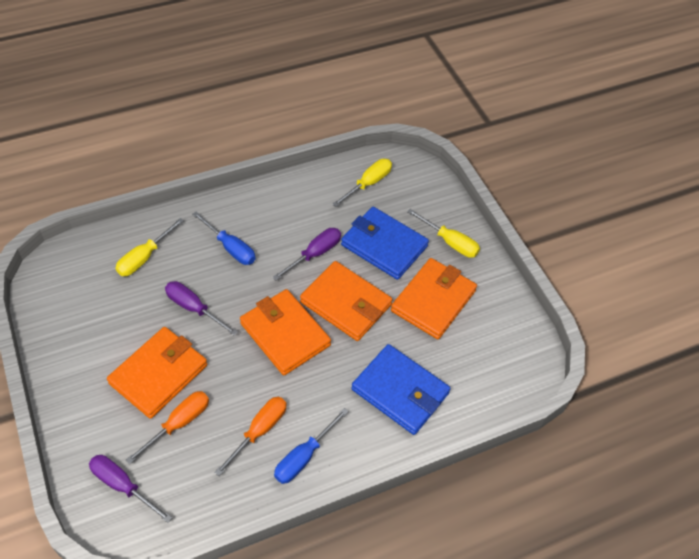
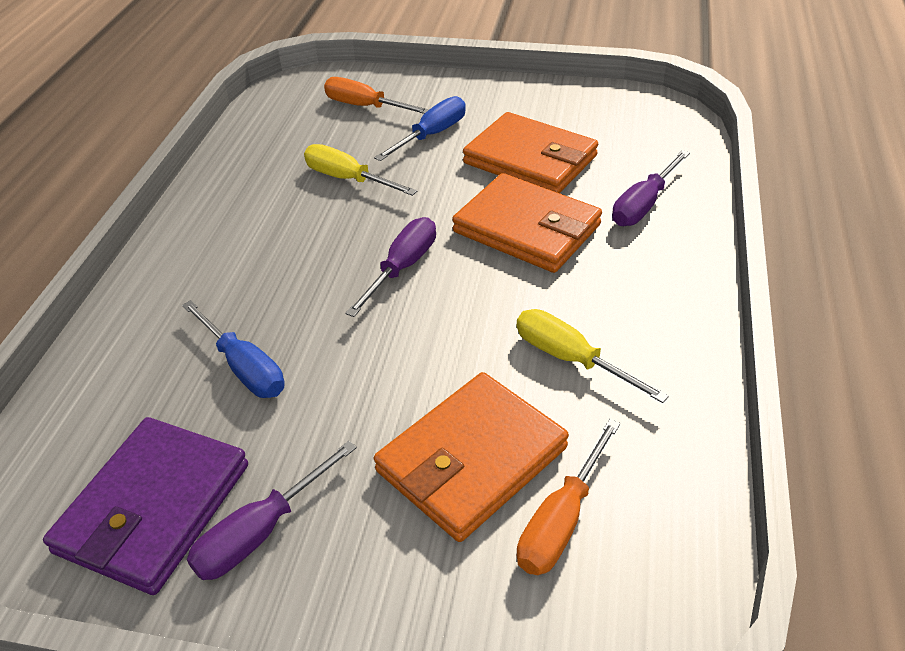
blue wallet: [341,207,429,280] [352,344,451,435] = 2 -> none = 0
orange wallet: [107,327,208,419] [240,289,331,376] [300,261,392,341] [391,258,477,339] = 4 -> [374,372,569,542] [452,173,602,273] [463,112,598,193] = 3
purple wallet: none = 0 -> [43,417,248,595] = 1
yellow screwdriver: [116,218,184,276] [332,159,392,207] [407,209,480,258] = 3 -> [304,144,417,196] [517,309,669,403] = 2

